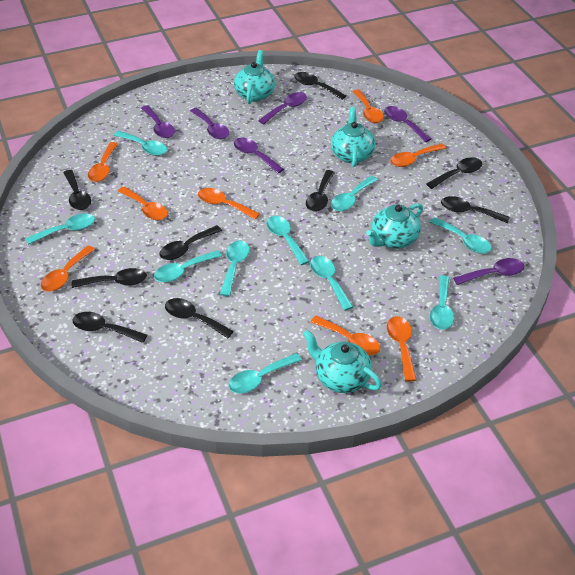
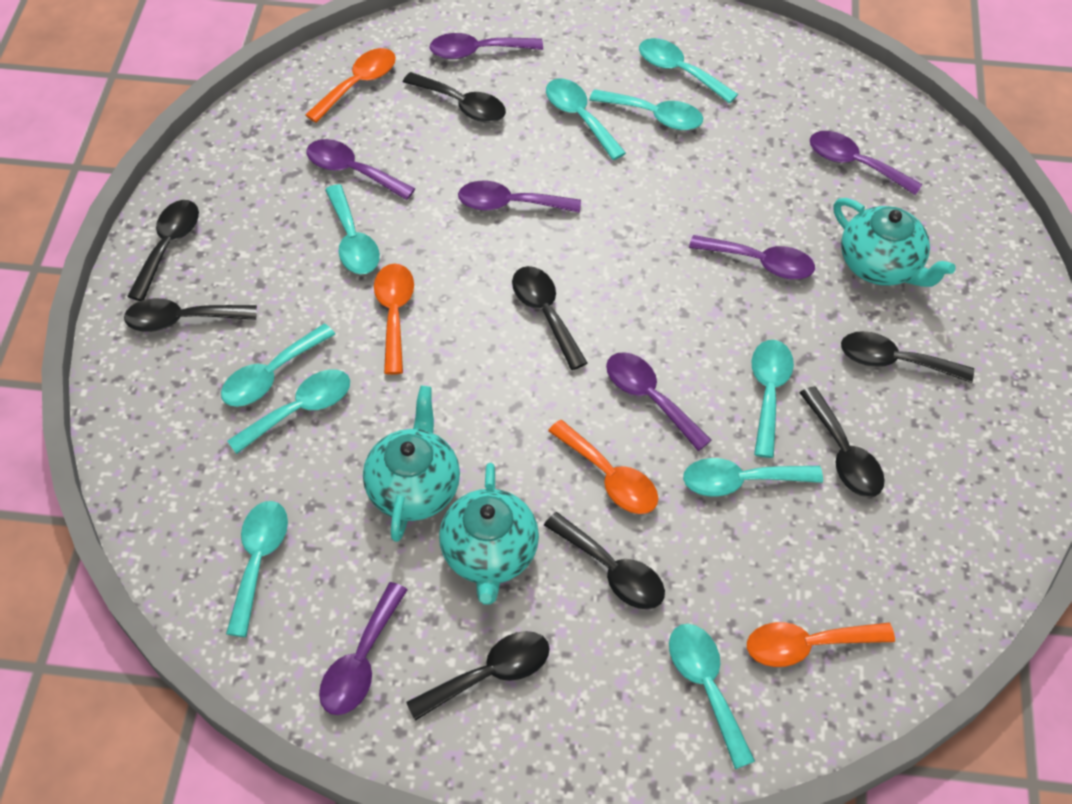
black spoon: [63,170,91,210] [72,268,147,288] [72,312,147,343] [160,225,222,260] [165,298,234,338] [294,72,346,100] [306,170,335,212] [426,157,482,189] [441,196,510,223] = 9 -> [124,298,257,332] [127,200,199,301] [403,72,506,123] [406,631,550,721] [512,266,588,370] [544,512,665,609] [800,386,885,497] [841,331,974,383] = 8
orange spoon: [41,246,95,292] [88,142,118,182] [118,186,168,220] [198,188,260,220] [311,316,380,355] [352,89,384,123] [387,316,416,382] [390,143,447,167] = 8 -> [305,48,396,123] [374,263,414,375] [548,420,658,514] [747,622,895,667] = 4
purple spoon: [141,105,175,138] [190,108,229,139] [234,137,284,173] [258,92,307,124] [384,106,431,142] [453,258,524,285] = 6 -> [307,139,415,200] [319,582,408,715] [429,33,543,59] [458,181,581,213] [606,352,712,451] [689,235,815,279] [810,131,923,195] = 7
turquoise teapot: [234,50,275,104] [303,330,382,393] [331,107,375,168] [366,203,423,249] = 4 -> [363,386,460,542] [439,463,539,605] [833,198,956,287] = 3

